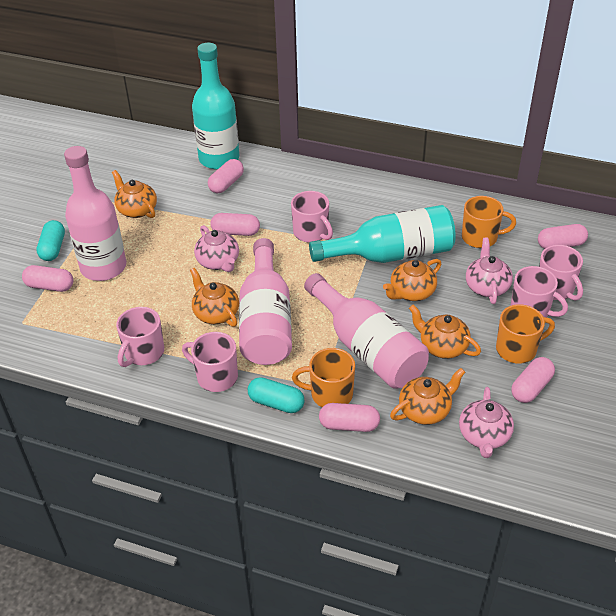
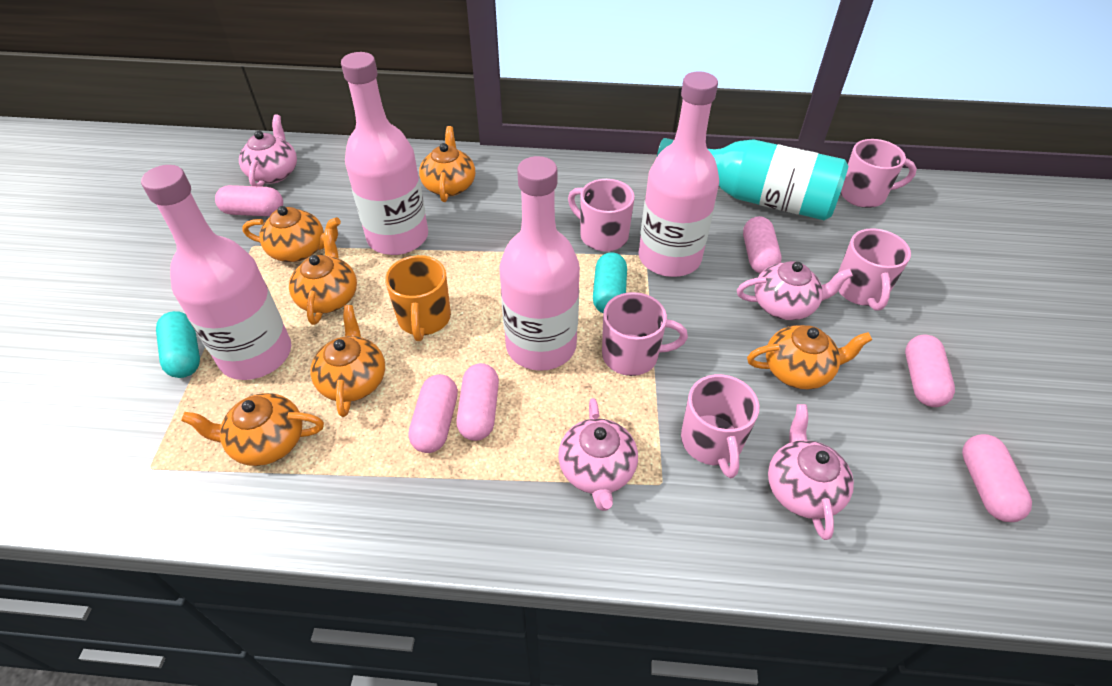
orange mug: [292,348,355,407] [462,196,516,248] [496,304,555,364] = 3 -> [385,255,451,341] = 1
orange teapot: [112,170,157,218] [190,268,239,327] [383,259,441,301] [390,368,465,425] [409,305,481,359] = 5 -> [181,393,324,466] [242,206,341,262] [289,229,357,325] [310,305,385,417] [419,126,475,202] [747,325,872,389] = 6
pink bottle: [64,146,126,281] [239,238,292,365] [304,273,429,389] = 3 -> [141,165,291,380] [341,52,428,255] [499,156,580,371] [638,71,719,277] = 4
pink teapot: [194,225,239,272] [459,387,514,458] [466,237,513,304] = 3 -> [239,115,297,187] [558,398,638,511] [737,261,853,320] [768,404,854,540] = 4
turquoise bottle: [192,43,239,170] [309,205,456,263] = 2 -> [657,138,848,220] = 1

